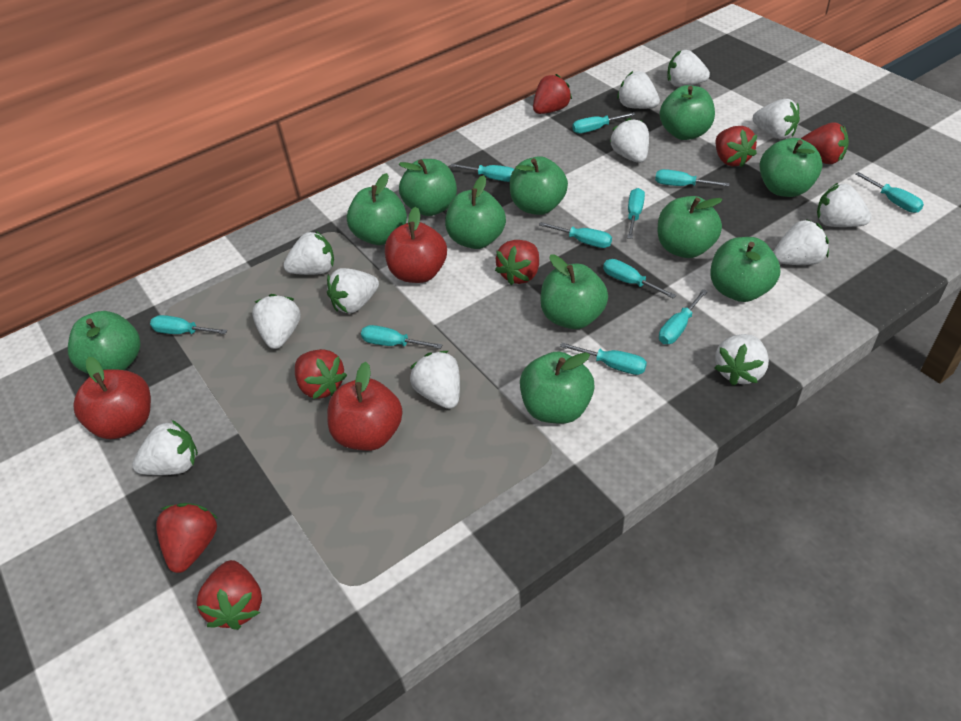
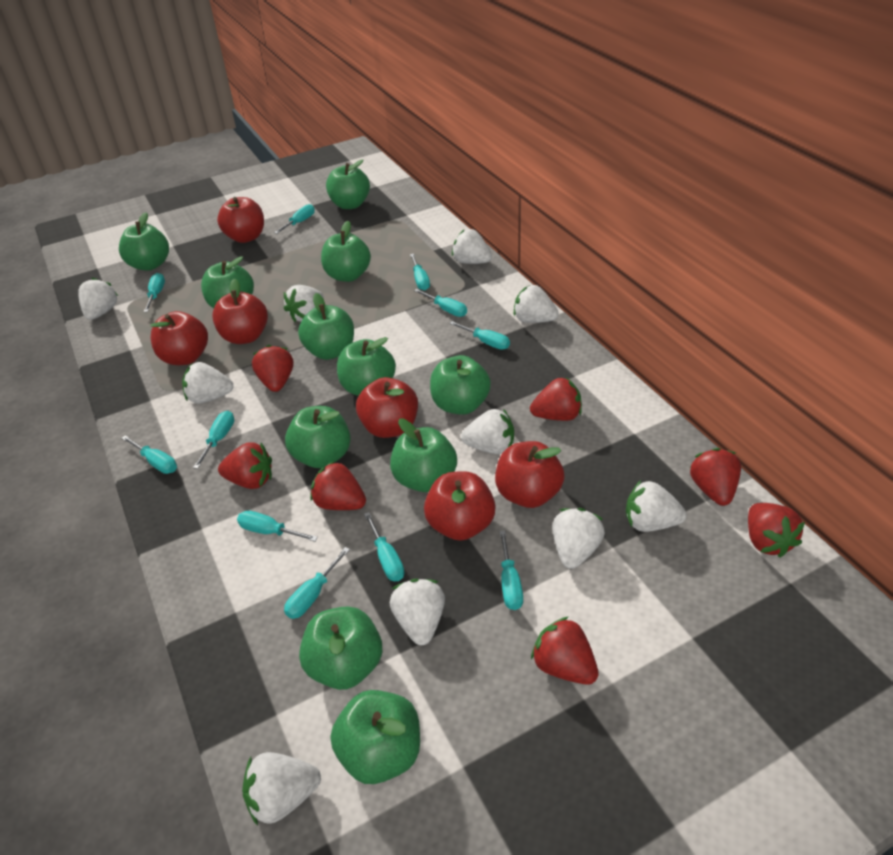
red apple: [74,357,151,439] [327,362,403,451] [385,207,447,283] = 3 -> [150,311,208,365] [212,278,268,344] [217,197,264,243] [356,377,418,438] [424,471,496,541] [495,441,565,508] = 6
white strawberry: [132,420,198,475] [252,294,301,349] [283,231,334,275] [327,268,379,314] [410,351,460,409] [610,118,649,163] [617,71,660,109] [668,50,710,87] [714,334,769,386] [753,99,800,139] [773,219,829,265] [817,183,872,227] = 12 -> [78,278,118,320] [182,362,234,404] [242,752,321,825] [284,285,324,322] [390,579,445,645] [452,229,492,264] [461,409,514,454] [514,285,559,323] [552,508,605,569] [626,480,687,532] = 10

